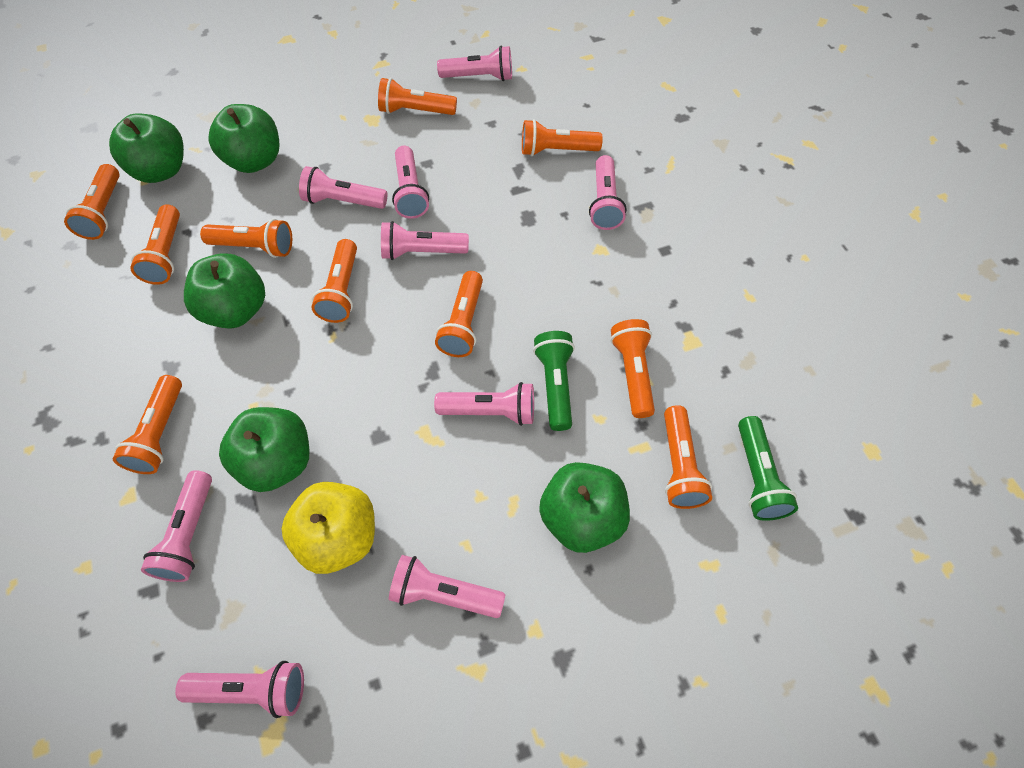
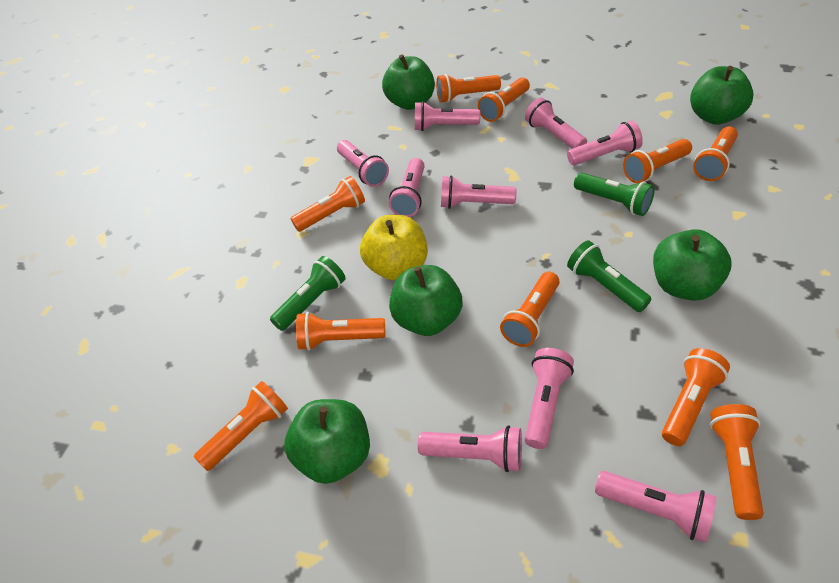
green flashlight: [533,331,575,431] [738,416,798,521] = 2 -> [270,256,346,331] [567,240,652,312] [574,173,655,216] = 3

